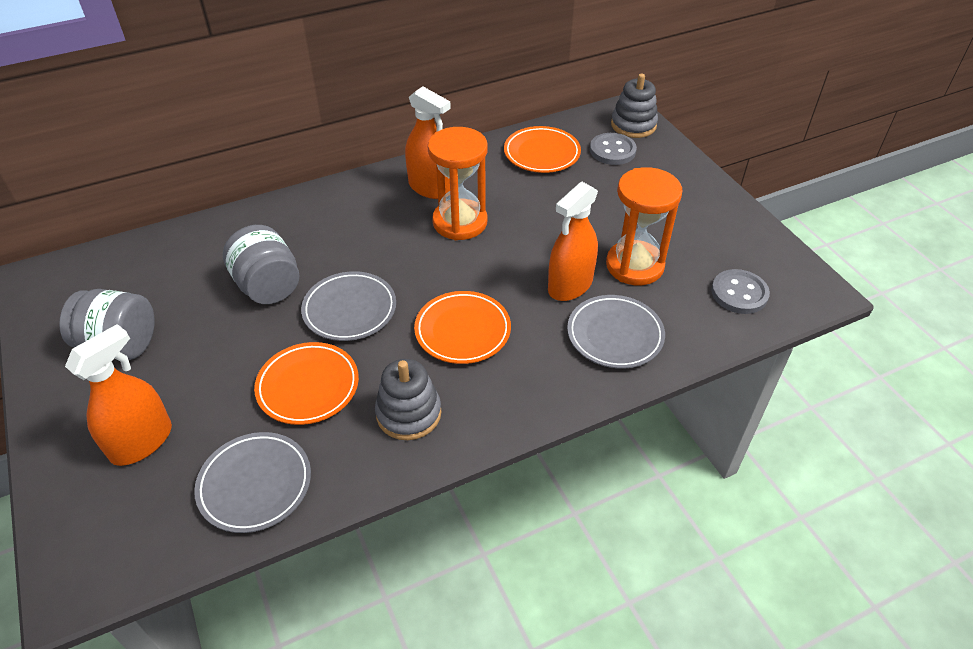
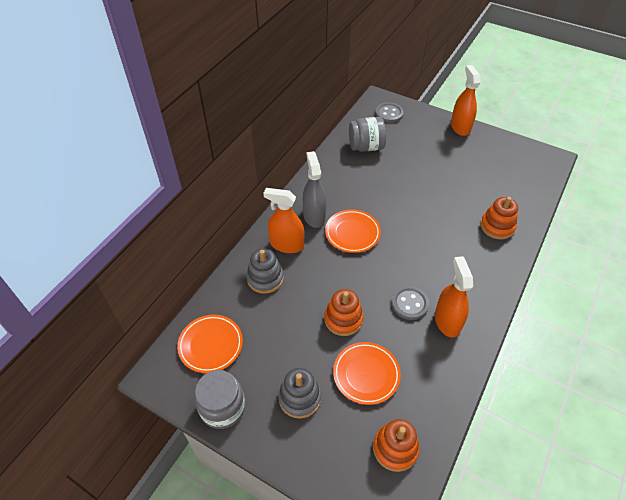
grey plate: [194,432,311,533] [301,271,396,341] [567,295,665,369] = 3 -> none = 0
grey spray bottle: none = 0 -> [303,151,326,228] = 1
orange hourglass: [428,127,488,240] [606,167,683,285] = 2 -> none = 0
orange stacking toy: none = 0 -> [324,289,364,336] [373,419,420,472] [480,197,518,240] = 3

